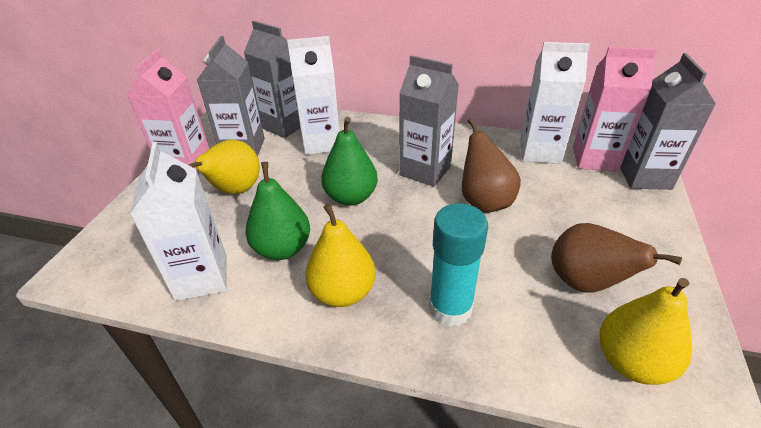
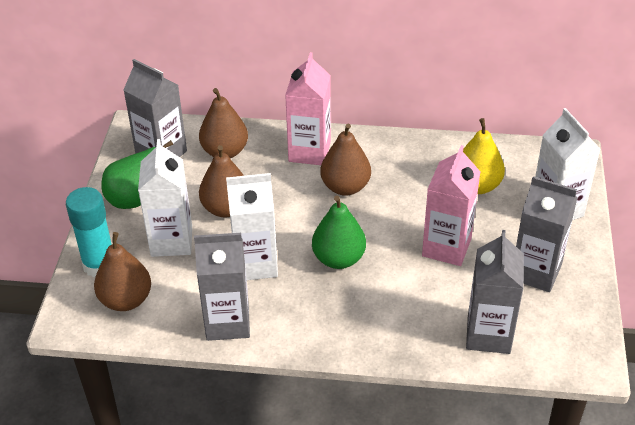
brown pear: [462,118,521,213] [551,223,682,293] = 2 -> [94,232,151,311] [199,88,248,158] [199,145,244,218] [320,124,371,196] = 4
yellow pear: [189,140,260,194] [305,203,376,307] [599,278,692,385] = 3 -> [463,118,505,194] = 1

